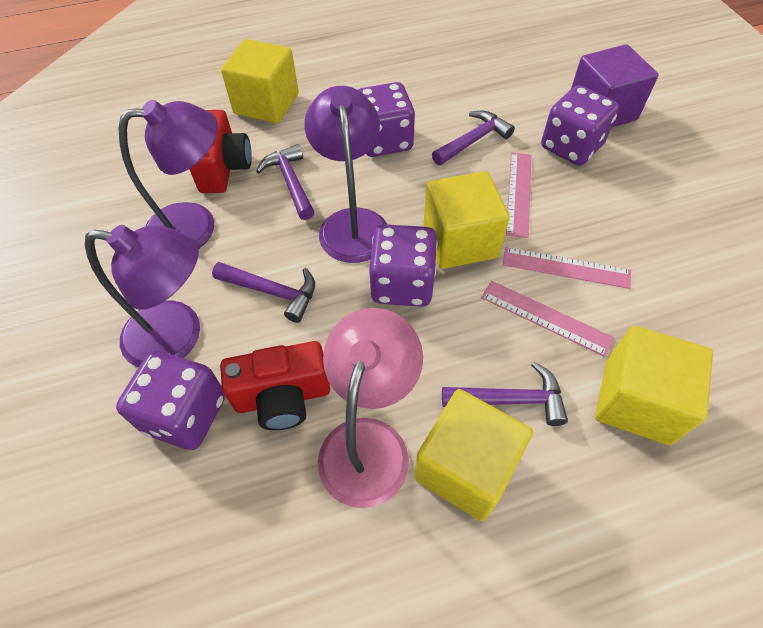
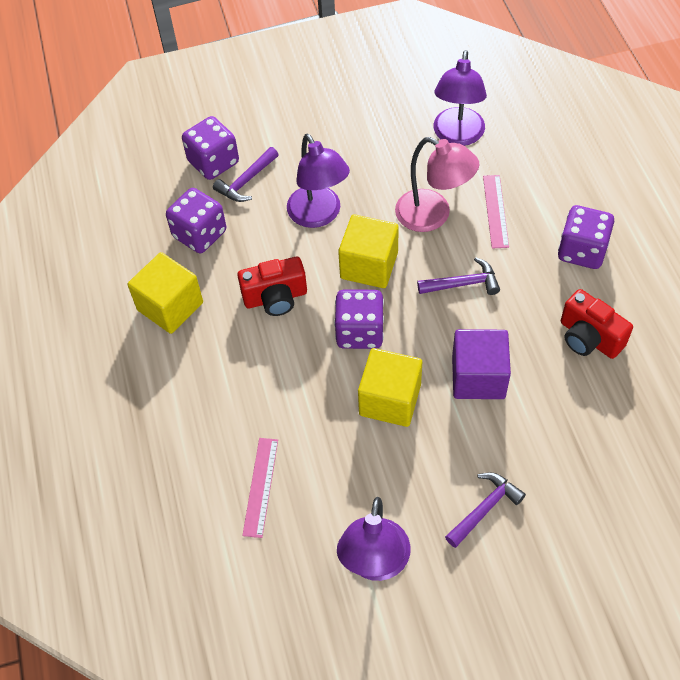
pink ruler: [481,281,614,357] [503,247,631,289] [506,153,531,238] = 3 -> [242,438,278,538] [483,175,509,248] = 2
purple hammer: [212,262,315,323] [256,144,315,220] [432,111,515,165] [442,362,568,426] = 4 -> [213,147,279,202] [417,257,500,295] [445,472,526,548] = 3
yellow cube: [221,39,299,123] [414,389,533,521] [423,171,510,269] [595,326,713,445] = 4 -> [128,252,203,334] [338,214,399,288] [358,348,422,427] = 3

